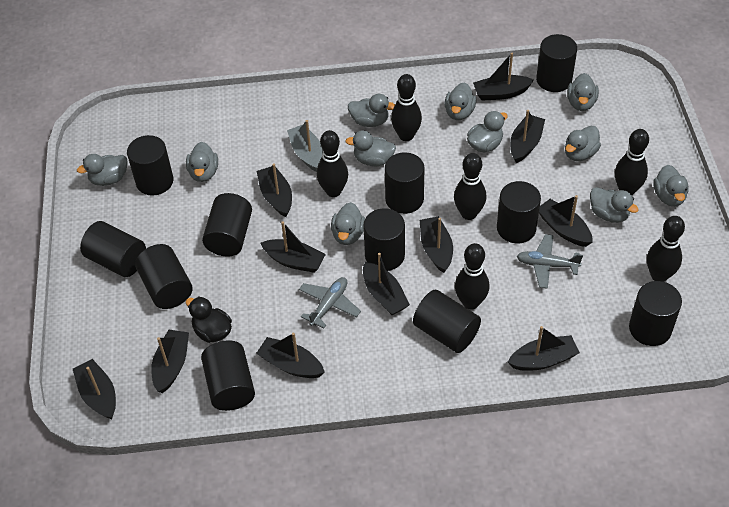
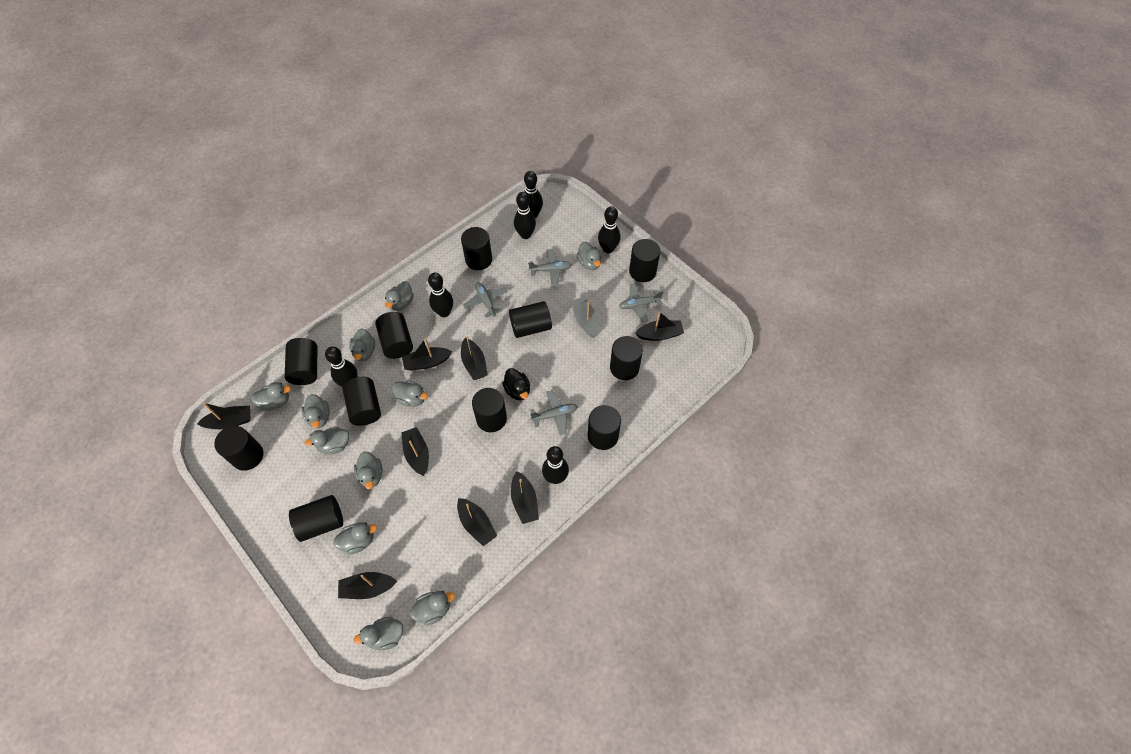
black boat: [73,359,116,419] [151,330,189,393] [256,333,325,378] [257,163,292,217] [261,221,326,273] [363,253,410,315] [420,216,453,273] [473,53,534,101] [508,326,580,371] [510,110,545,163] [539,195,593,247] = 11 -> [197,403,251,429] [338,572,397,599] [401,427,429,476] [402,338,452,370] [457,498,497,546] [461,336,488,380] [511,471,539,524] [635,311,684,341] = 8
grey plane: [299,277,361,328] [517,234,583,289] = 2 -> [463,282,507,318] [528,249,572,286] [530,390,578,436] [619,283,663,322] = 4

